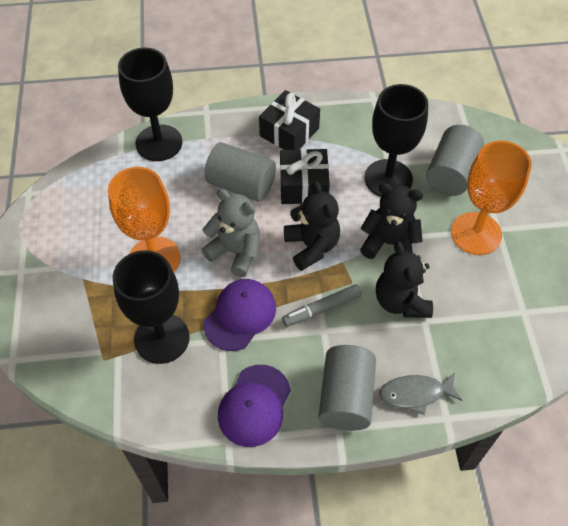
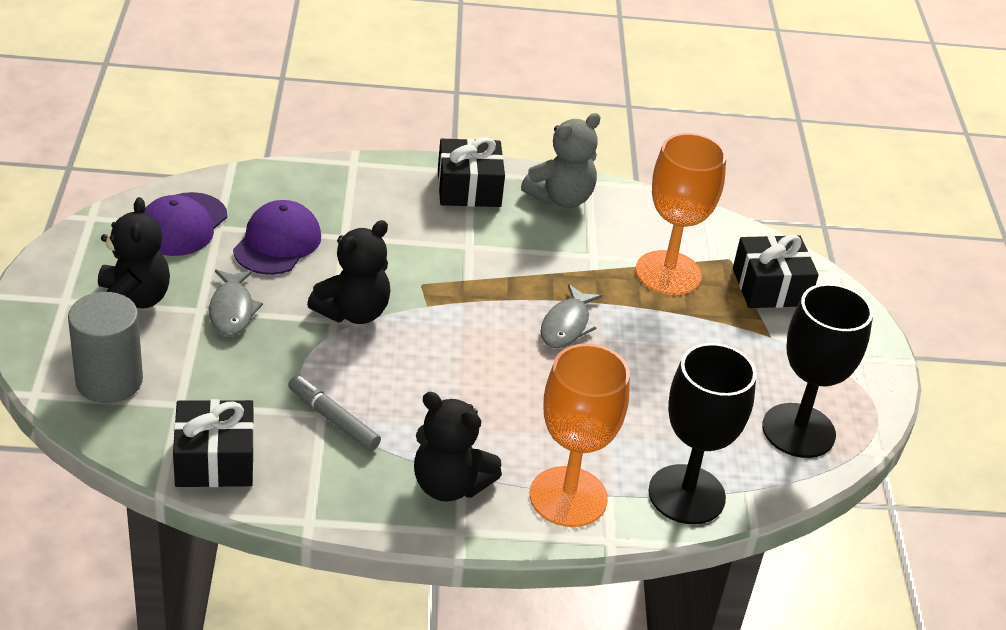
black gift: [259,90,320,150] [280,149,330,204] = 2 -> [173,399,254,487] [438,137,505,207] [733,235,819,308] = 3
black goblet: [113,250,190,364] [118,48,182,161] [364,84,428,197] = 3 -> [648,343,757,524] [762,283,873,458] = 2
grey cylinder: [204,142,276,202] [318,345,376,431] [426,125,484,196] = 3 -> [68,292,143,403] = 1
grey fish: [379,372,463,415] = 1 -> [209,270,263,336] [540,284,602,348] = 2

